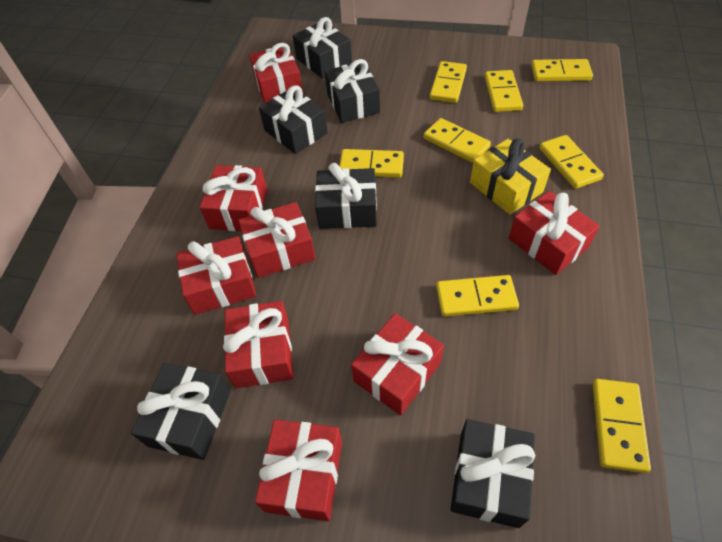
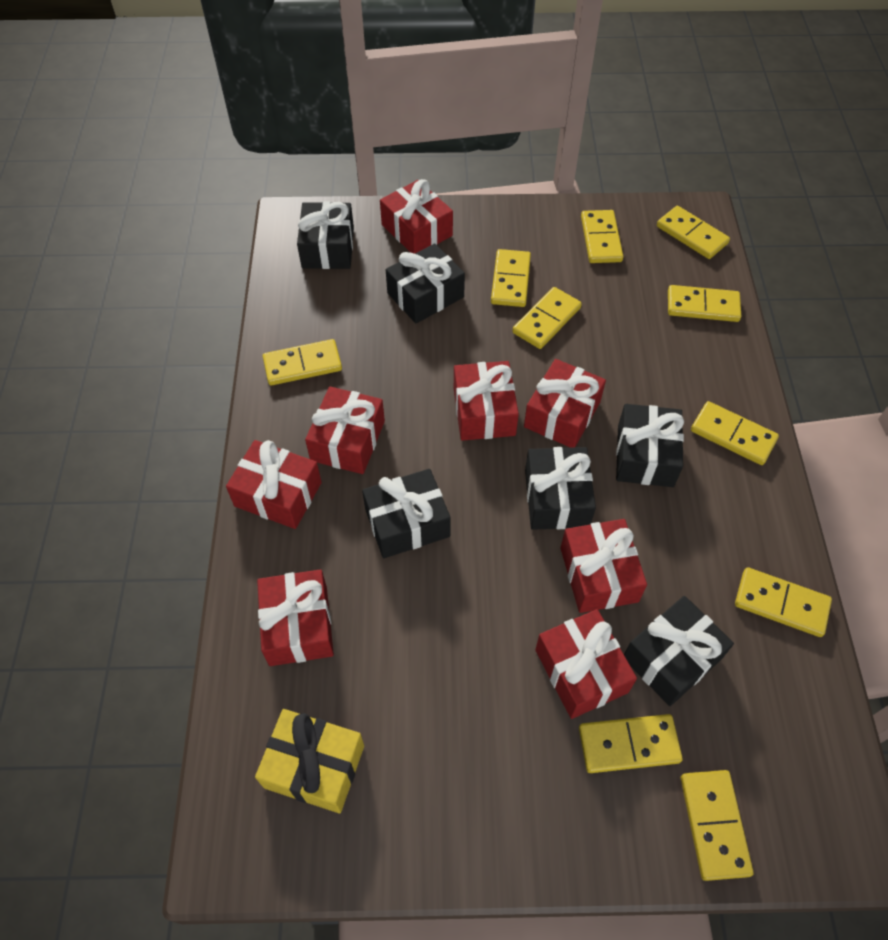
yellow domino: [339,149,404,178] [424,118,491,163] [430,61,467,103] [436,275,519,317] [484,70,523,112] [531,59,593,81] [539,135,604,189] [593,379,651,473] = 8 -> [263,339,342,386] [491,249,531,307] [512,287,582,349] [579,714,683,773] [581,210,623,263] [657,206,730,259] [668,285,741,322] [681,770,753,881] [691,401,779,465] [735,567,832,637] = 10

